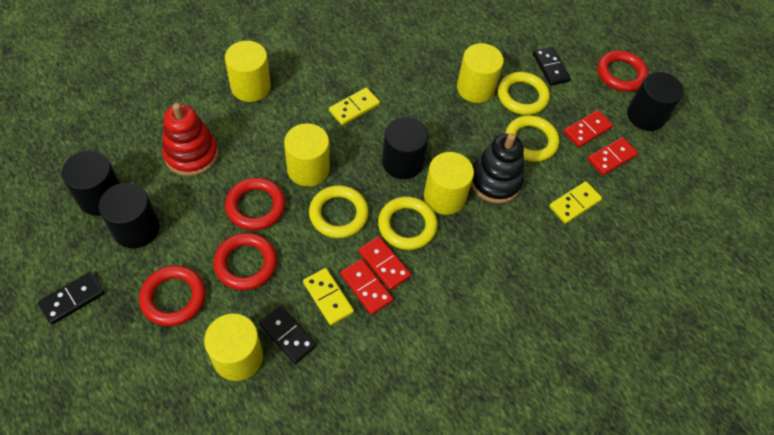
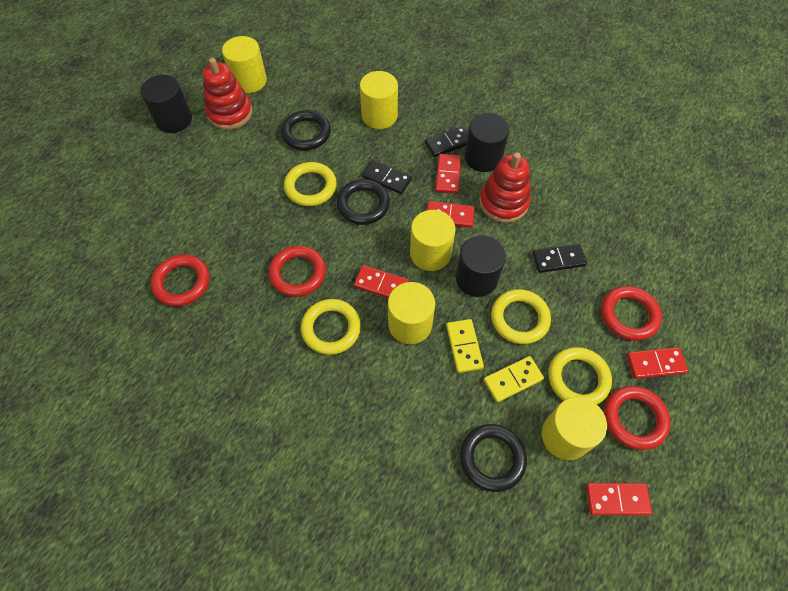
black cylinder: [62,151,120,216] [98,183,160,248] [382,117,429,179] [627,72,684,131] = 4 -> [140,75,192,133] [456,235,506,297] [465,113,509,172] = 3
black ring: none = 0 -> [281,110,331,150] [336,179,390,225] [460,424,527,492] = 3
black stacking toy: [471,133,524,204] = 1 -> none = 0
red domino: [340,259,393,315] [358,236,411,290] [564,110,613,148] [587,137,638,176] = 4 -> [354,265,409,298] [427,201,475,228] [435,154,461,194] [586,483,652,516] [627,347,688,379] = 5
red stacking toy: [162,103,218,176] = 1 -> [203,58,253,130] [479,152,531,223] = 2
yellow domino: [303,268,354,325] [329,87,380,125] [549,181,602,224] = 3 -> [446,319,484,373] [484,356,544,402] = 2

